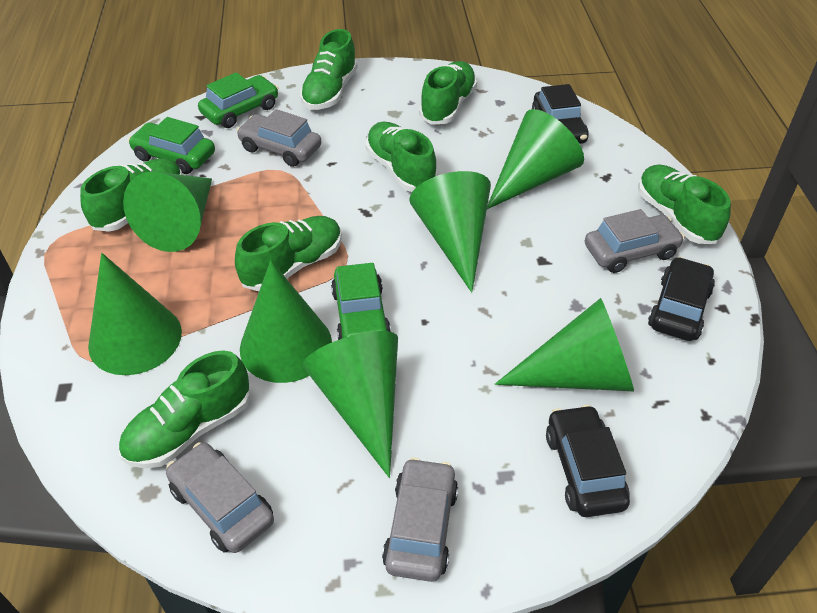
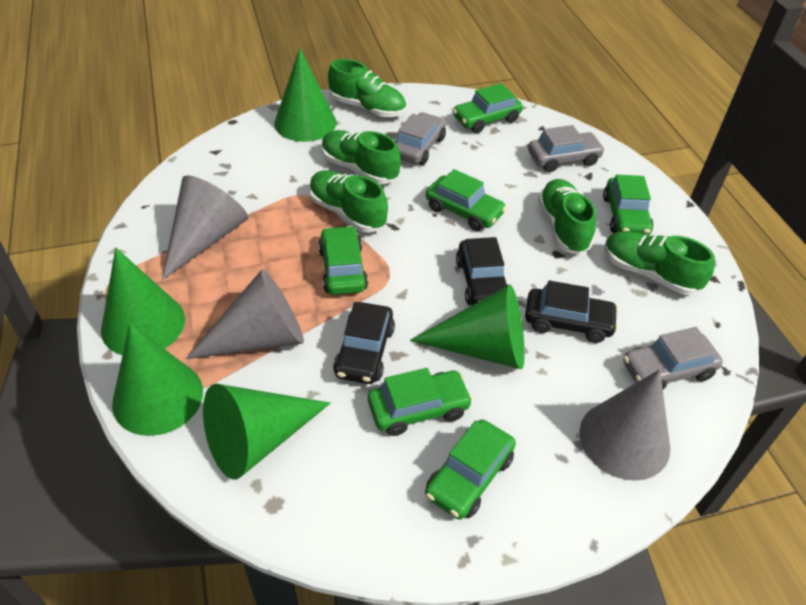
green car: [128,117,215,174] [198,72,278,128] [331,263,391,340] = 3 -> [318,226,368,295] [368,368,473,436] [425,419,516,520] [426,169,507,231] [453,83,523,133] [603,175,653,236] = 6
green cone: [88,253,182,375] [123,172,212,252] [240,260,332,383] [303,331,398,478] [409,171,491,293] [487,109,584,209] [495,298,634,391] = 7 -> [101,248,185,355] [112,323,203,436] [203,384,331,480] [274,48,336,142] [410,284,525,369] = 5
green shoe: [80,158,182,232] [119,350,250,469] [235,216,342,291] [300,29,358,110] [366,122,437,192] [419,61,477,125] [638,165,731,244] = 7 -> [309,170,388,233] [322,130,400,184] [328,59,406,117] [538,179,596,255] [604,231,715,295] = 5
grey car: [166,442,274,553] [237,109,321,167] [382,457,458,582] [585,209,684,273] = 4 -> [395,112,446,165] [528,125,605,172] [623,327,723,389] = 3
grey cone: none = 0 -> [162,175,248,280] [185,269,304,359] [579,369,670,481] = 3

